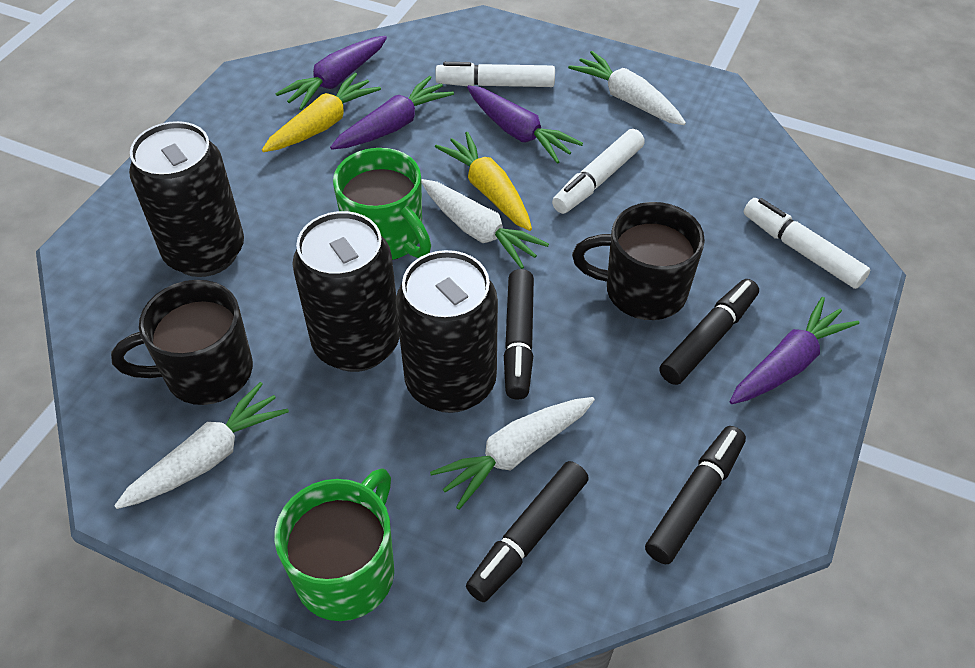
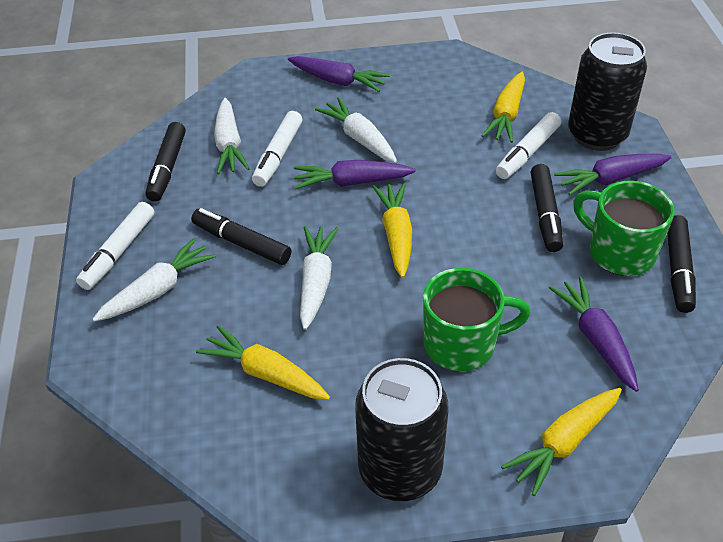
black can: [129,121,244,277] [292,211,400,372] [396,250,498,413] = 3 -> [355,358,449,501] [568,32,647,151] = 2
black mug: [111,280,253,405] [572,202,705,320] = 2 -> none = 0
yellow carrot: [262,73,381,152] [435,132,532,231] = 2 -> [196,325,330,400] [373,183,412,278] [482,72,525,143] [501,388,622,496] = 4

